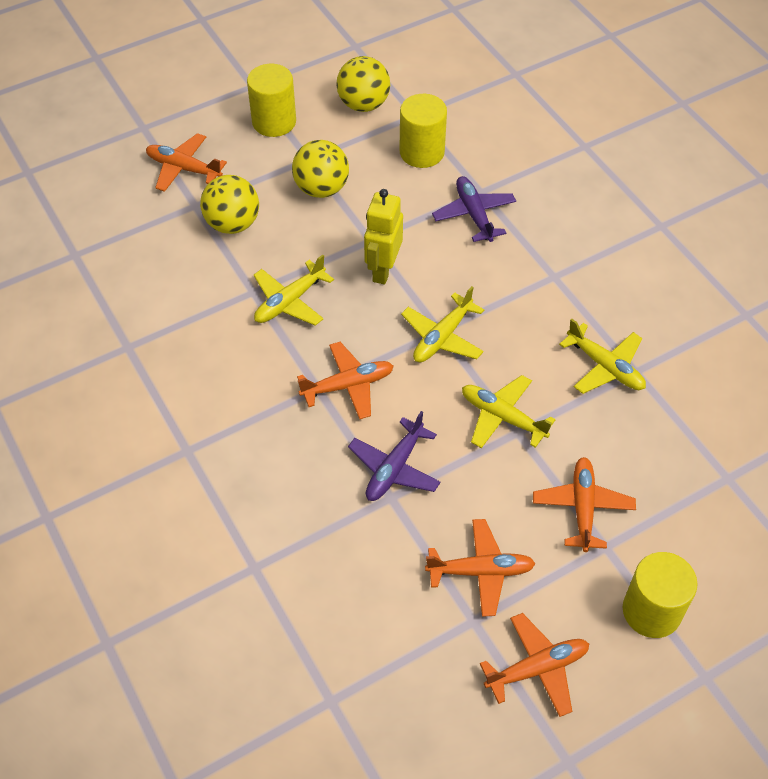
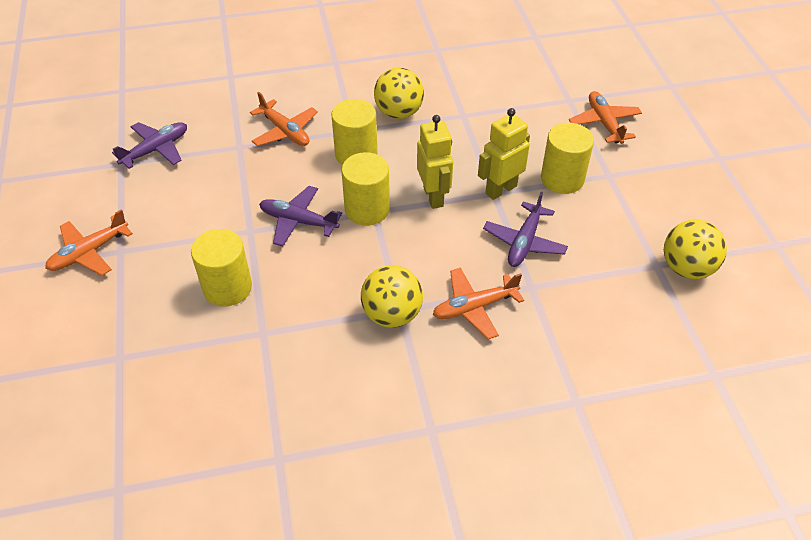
orange plane: [146,133,227,192] [297,342,394,419] [425,519,536,617] [480,613,589,717] [533,457,636,552] = 5 -> [45,209,133,276] [250,92,318,146] [433,268,524,339] [569,91,642,144] = 4
purple plane: [348,411,441,501] [432,176,516,242] = 2 -> [112,122,187,169] [259,186,342,246] [483,192,568,267] = 3
yellow cylinder: [247,64,296,137] [399,94,447,168] [623,552,698,638] = 3 -> [191,229,252,307] [331,99,378,165] [341,152,390,226] [541,123,594,194] = 4
yellow plane: [253,254,334,326] [401,286,484,362] [462,375,556,448] [559,319,646,394] = 4 -> none = 0
yellow robot: [364,189,403,284] = 1 -> [417,115,453,209] [478,108,530,200] = 2

